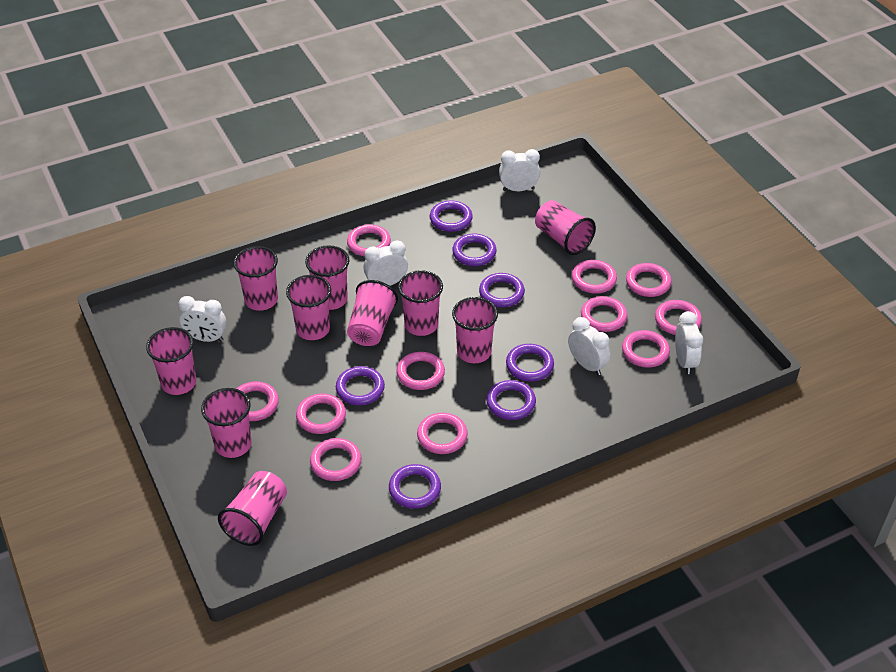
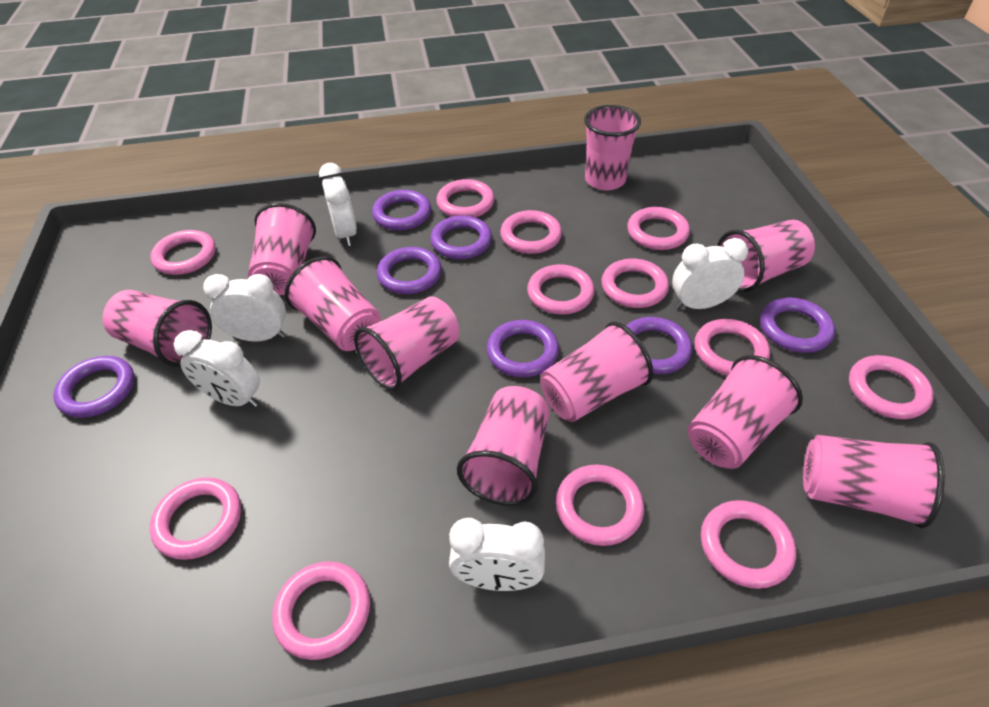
pink ring: [236,381,279,421] [296,393,346,434] [310,438,362,481] [347,224,391,256] [396,352,445,390] [417,413,468,454] [572,260,617,294] [581,296,627,332] [622,330,670,368] [626,263,671,297] [655,300,702,335] = 11 -> [150,230,216,275] [150,477,241,560] [272,561,370,660] [436,179,494,217] [500,210,562,254] [527,264,595,315] [556,464,644,546] [601,258,669,308] [627,207,690,250] [694,319,770,376] [701,500,796,589] [849,355,934,419] = 12

